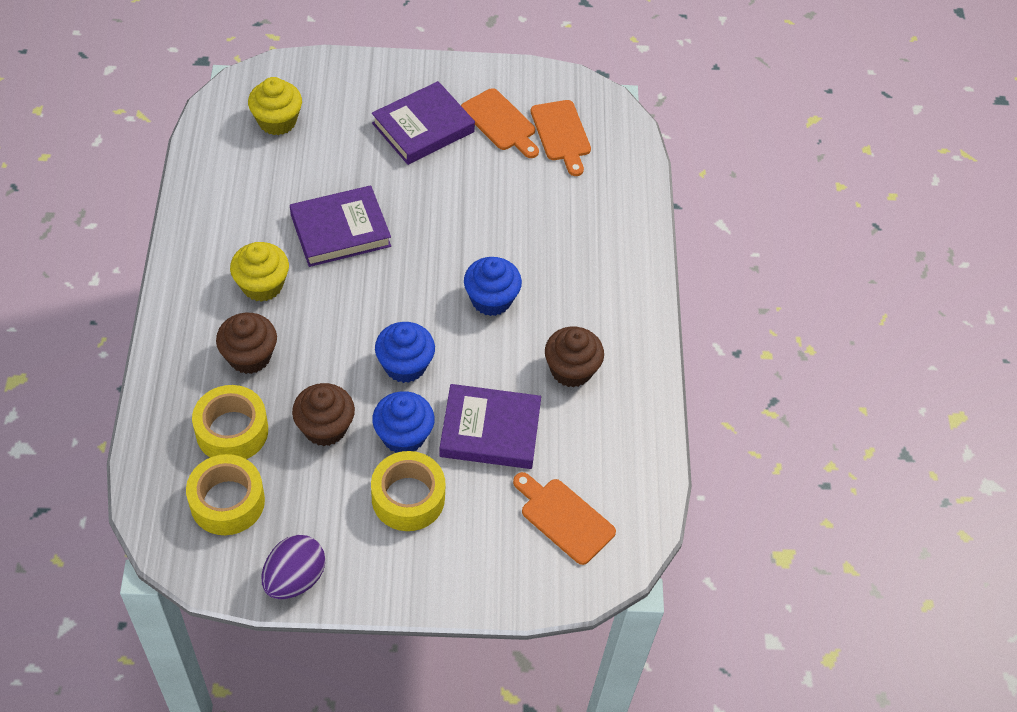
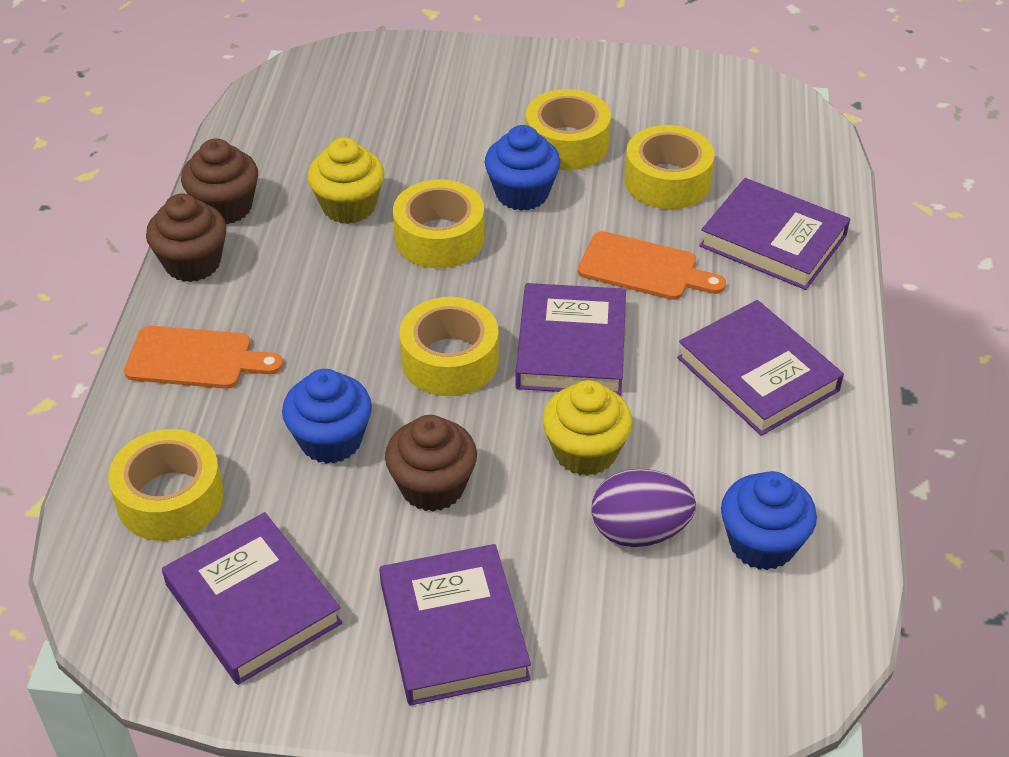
orange cutting board: [461,88,539,158] [513,472,616,565] [531,100,591,176] = 3 -> [124,326,283,389] [578,231,726,300] = 2
purple book: [290,185,391,267] [372,81,475,165] [439,384,541,469] = 3 -> [162,512,343,685] [379,544,531,706] [515,283,626,395] [677,300,844,436] [699,178,850,290] = 5
yellow tape: [186,454,265,535] [192,385,268,459] [371,451,445,531] = 3 -> [108,429,224,541] [393,179,485,269] [400,297,499,396] [525,89,611,170] [624,125,714,209] = 5

